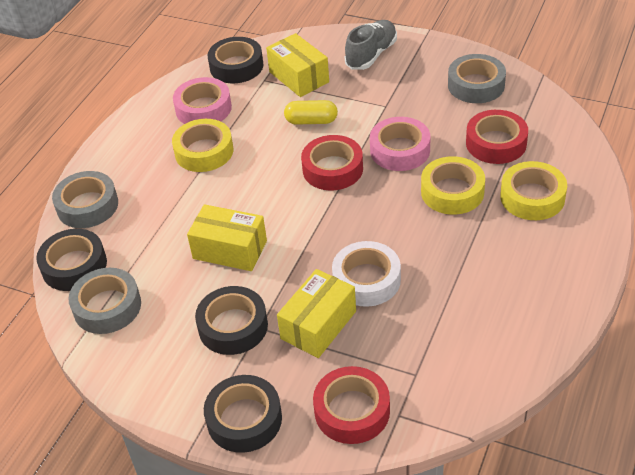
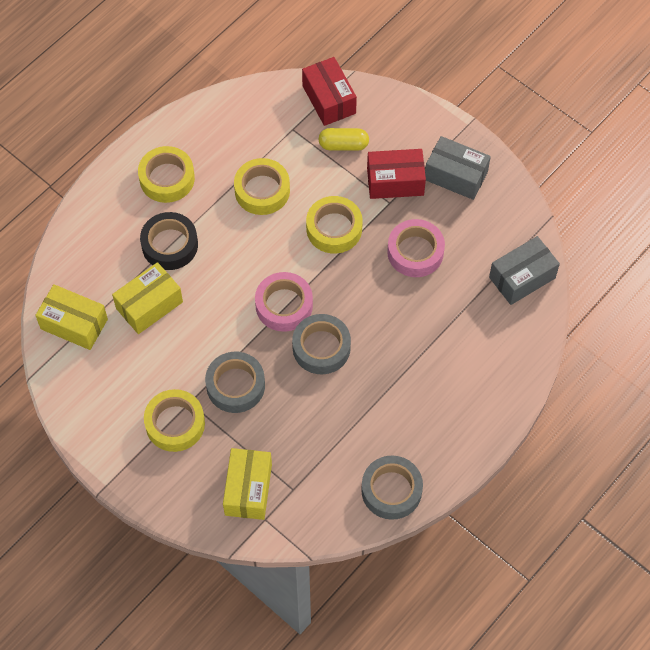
black tape: [36,229,107,291] [195,286,268,355] [204,375,282,453] [207,37,263,83] = 4 -> [140,212,198,270] = 1
grey box: none = 0 -> [425,136,491,200] [489,236,560,305] = 2
grey shoe: [345,20,397,70] = 1 -> none = 0
red box: none = 0 -> [302,57,357,126] [367,149,426,199] = 2
red tape: [301,135,363,191] [313,366,390,444] [466,110,528,164] = 3 -> none = 0
white tape: [332,241,401,307] = 1 -> none = 0
yellow tape: [172,119,233,172] [421,156,485,215] [500,161,567,220] = 3 -> [138,146,195,203] [144,389,205,452] [234,158,290,215] [306,196,363,254] = 4

